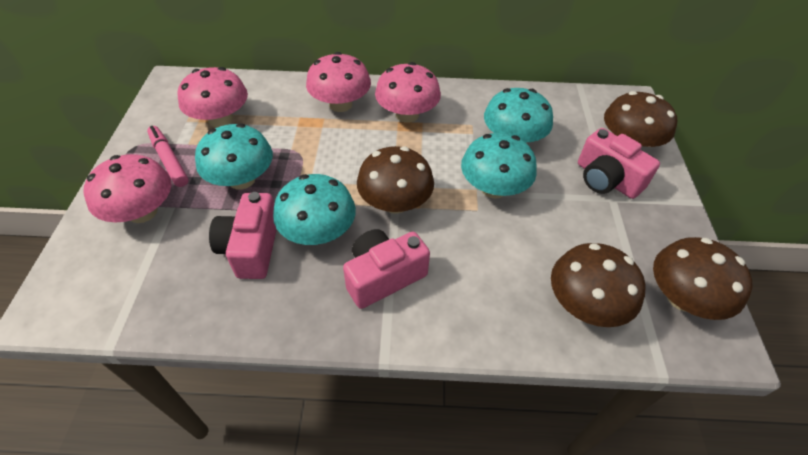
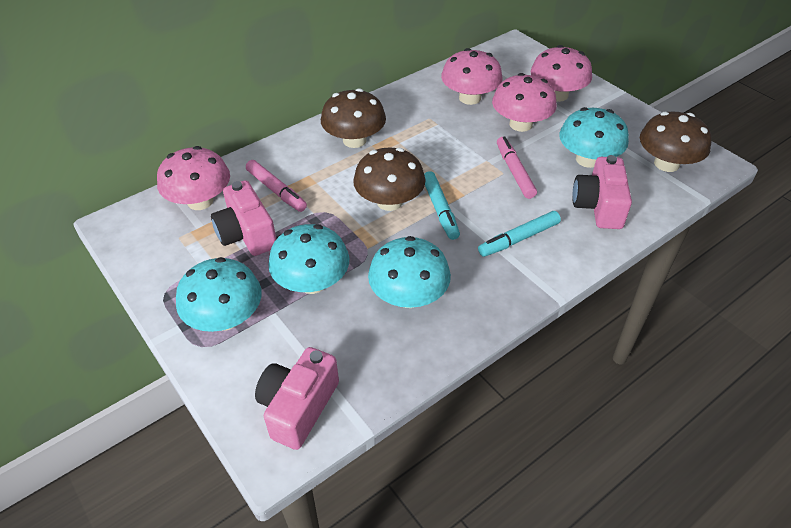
brown mushroom: [357,146,434,214] [551,243,646,327] [604,91,677,148] [653,237,752,320] = 4 -> [321,88,386,148] [353,148,425,211] [640,112,712,172] = 3
pink marker: [147,126,188,187] = 1 -> [246,160,307,212] [497,137,537,199] = 2
turquoise marker: none = 0 -> [424,171,460,240] [478,211,561,257] = 2

